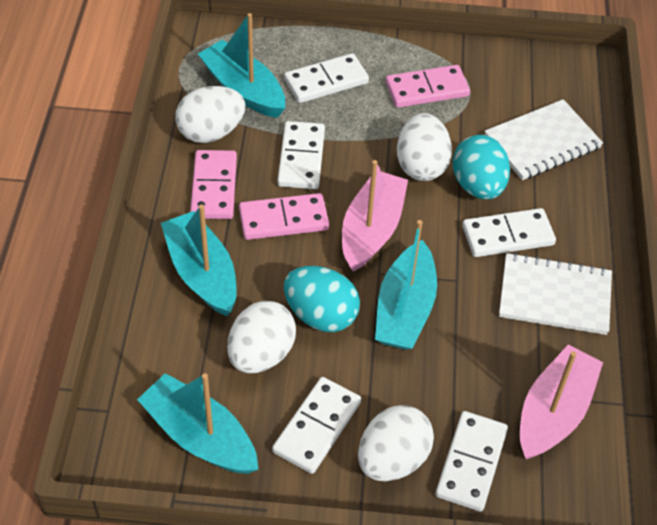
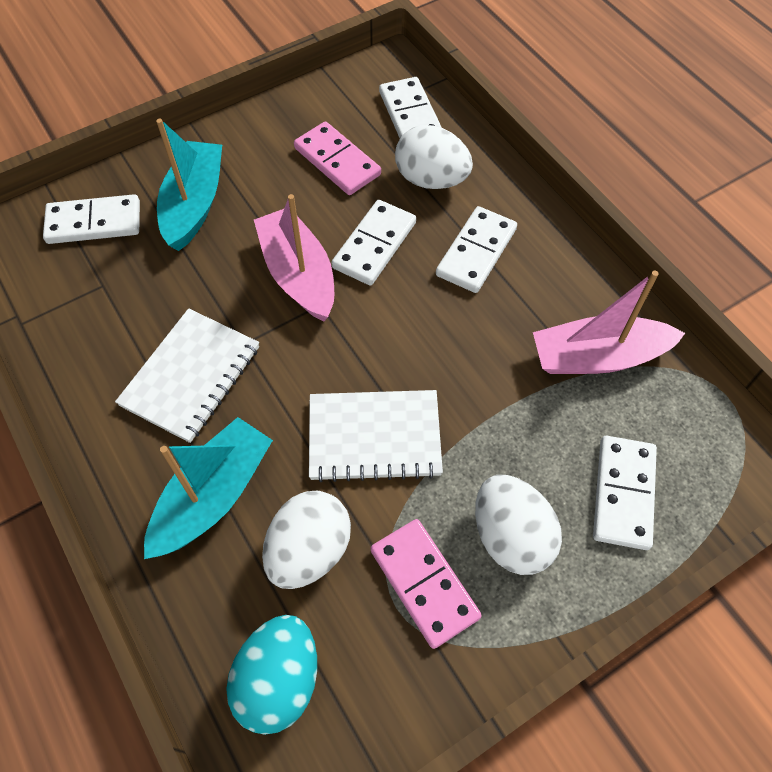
pink domino: [190,150,237,219] [239,193,329,240] [386,65,470,108] = 3 -> [294,121,381,195] [371,519,482,649] = 2
turquoise boat: [137,373,259,474] [161,205,237,316] [198,13,285,118] [375,220,437,350] = 4 -> [144,417,273,559] [156,119,222,251] = 2
turquoise egg: [284,266,360,332] [453,135,510,200] = 2 -> [226,615,317,735] = 1
white egg: [175,86,246,143] [227,301,296,373] [358,405,434,481] [397,113,452,181] = 4 -> [262,491,351,589] [395,125,473,189] [475,475,562,575] = 3

